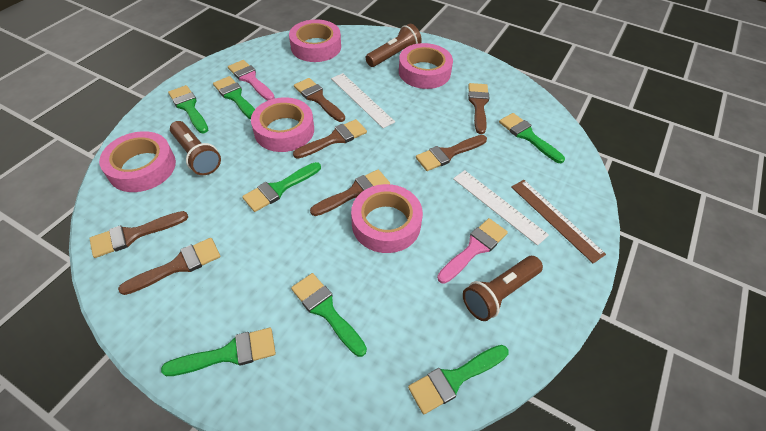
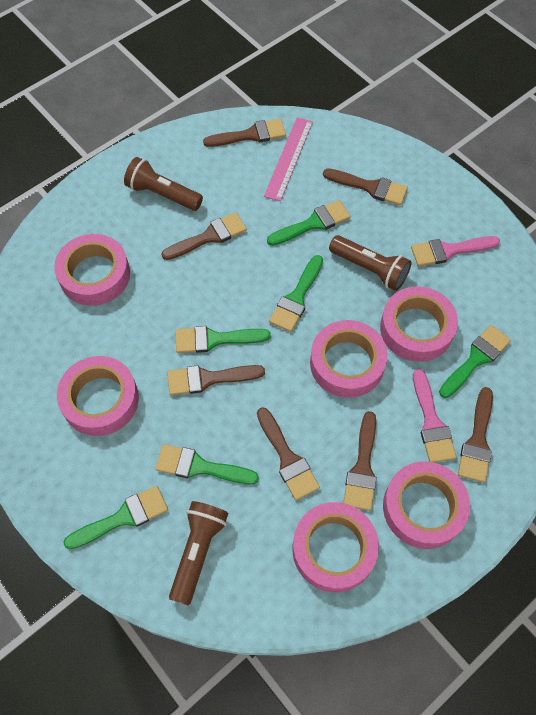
brown ruler: [511,180,606,263] = 1 -> none = 0
green brush: [161,328,276,376] [168,85,208,133] [213,76,255,120] [242,162,321,212] [291,273,367,357] [408,345,509,414] [499,113,565,163] = 7 -> [63,486,168,550] [155,444,259,484] [175,326,271,353] [267,200,351,246] [269,255,323,332] [439,325,511,398] = 6
pink ruler: none = 0 -> [264,117,313,201] = 1
pink tape: [99,131,176,192] [251,97,314,152] [289,19,341,62] [351,184,423,253] [399,43,453,89] = 5 -> [54,234,130,306] [57,356,139,436] [292,502,379,592] [310,320,388,398] [380,286,458,362] [383,461,470,549] = 6
white ruler: [331,73,395,128] [453,170,549,246] = 2 -> none = 0

